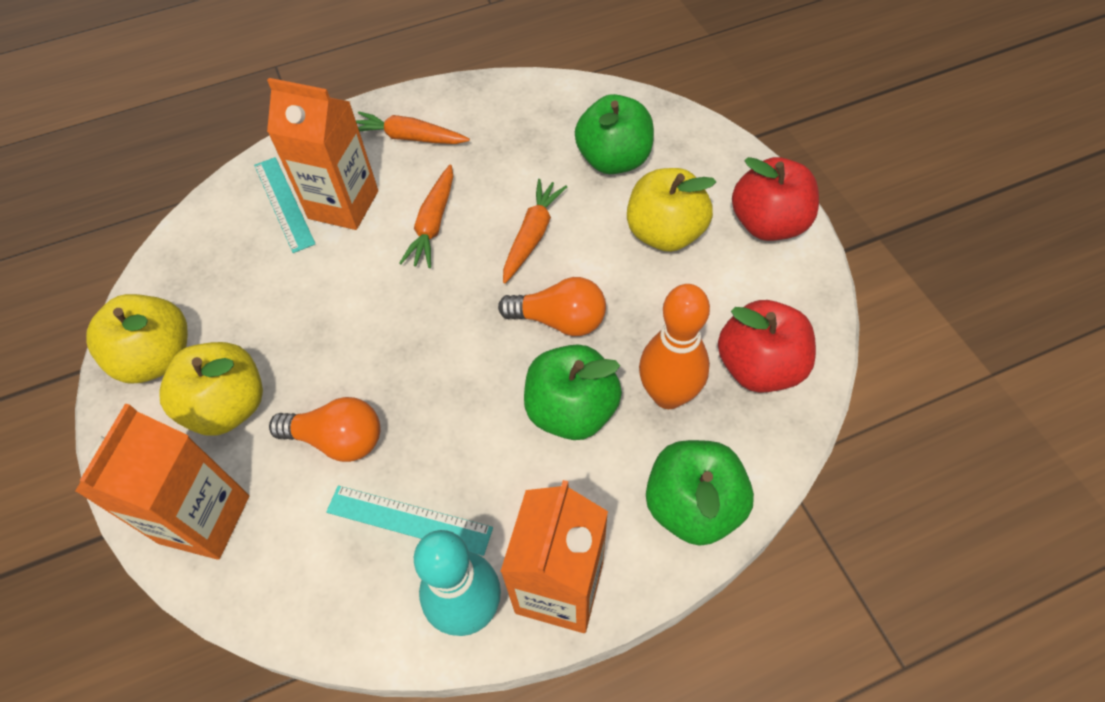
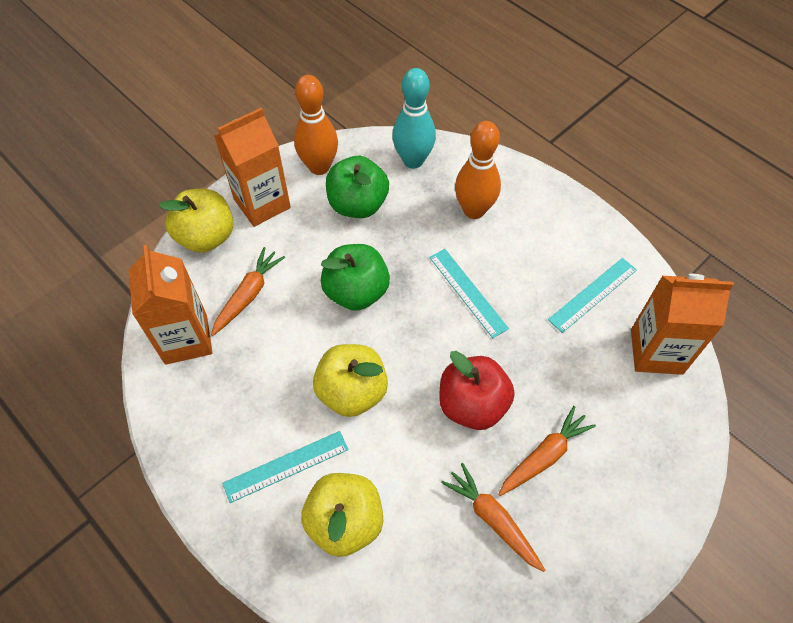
green apple: [524,344,622,440] [575,94,654,174] [646,440,754,546] = 3 -> [321,244,390,311] [326,156,389,218] = 2
orange bowling pin: [639,284,710,409] = 1 -> [294,75,338,175] [455,121,501,219] = 2
orange light bulb: [269,397,380,462] [498,277,606,336] = 2 -> none = 0
red apple: [718,300,816,393] [732,157,819,241] = 2 -> [439,351,515,430] = 1
turquoise ruler: [254,157,316,253] [326,486,493,556] = 2 -> [222,431,348,503] [429,249,509,338] [548,258,637,333] = 3

